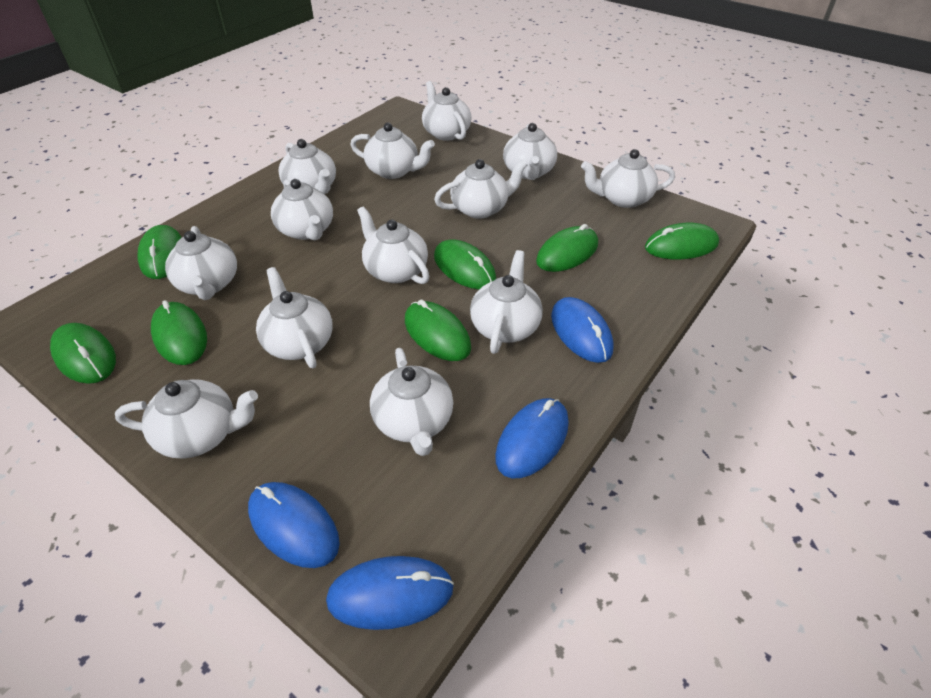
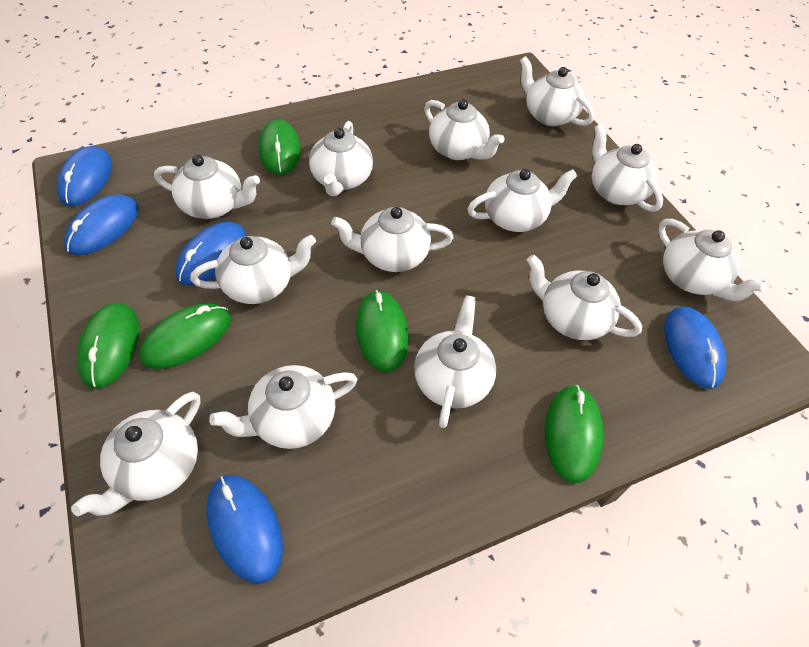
blue mouse: [248,482,340,568] [326,556,454,630] [495,398,569,478] [551,297,614,363] = 4 -> [57,146,112,206] [64,194,139,255] [175,222,246,285] [206,475,283,584] [664,306,726,389] = 5
green mouse: [50,323,116,384] [137,225,182,279] [151,300,207,365] [405,299,471,361] [434,239,496,289] [536,224,598,272] [645,223,719,259] = 7 -> [77,303,139,389] [139,303,231,369] [258,119,301,175] [356,290,409,372] [545,385,604,483] = 5

